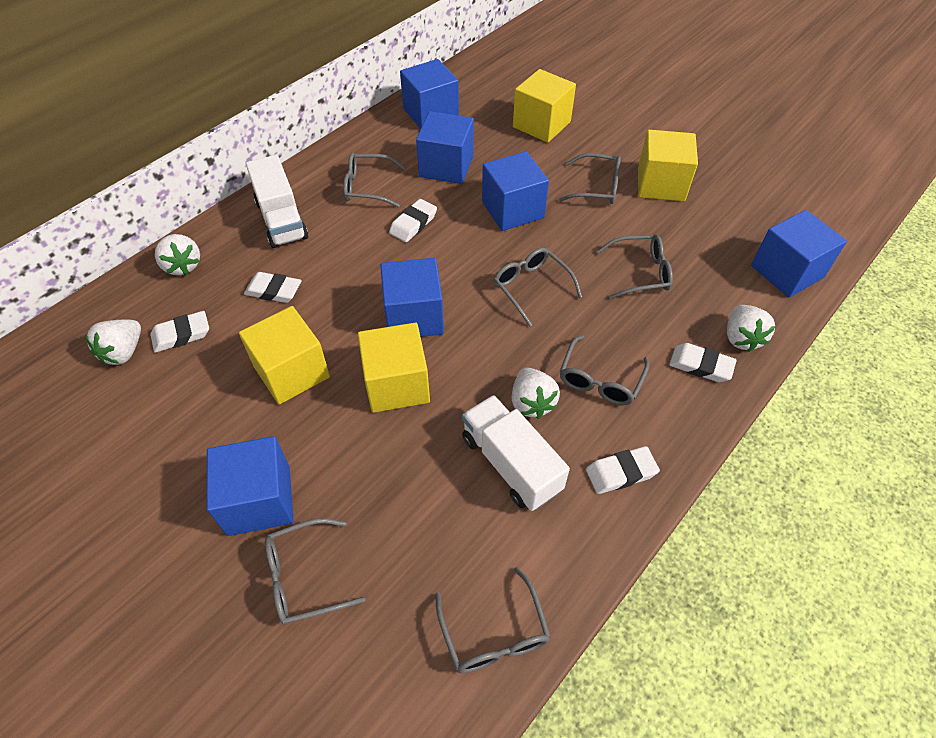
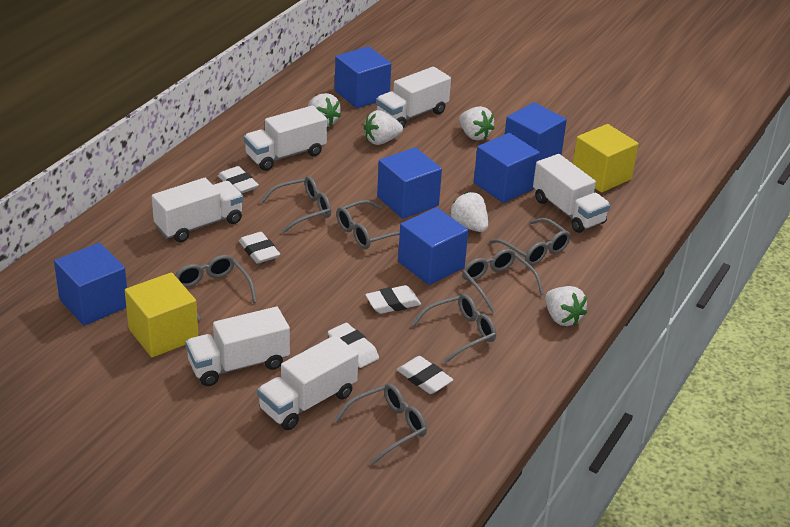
white strawberry: [85,320,141,365] [155,234,200,275] [511,368,560,419] [727,305,775,352] = 4 -> [308,93,341,127] [364,110,403,145] [449,192,488,232] [459,106,495,141] [545,286,587,326] = 5
white truck: [246,155,308,248] [462,395,570,511] = 2 -> [152,178,243,242] [185,307,290,386] [244,106,327,171] [257,335,358,430] [376,67,451,128] [533,154,610,233] = 6
yellow cube: [239,306,330,405] [358,322,430,413] [513,69,576,143] [638,130,698,201] = 4 -> [125,272,198,358] [573,124,638,193] = 2

